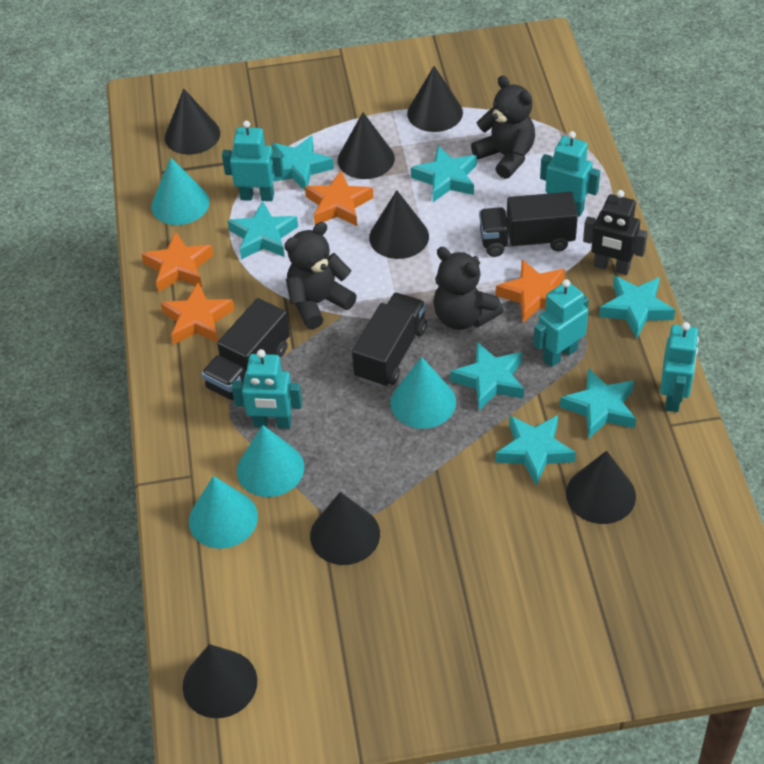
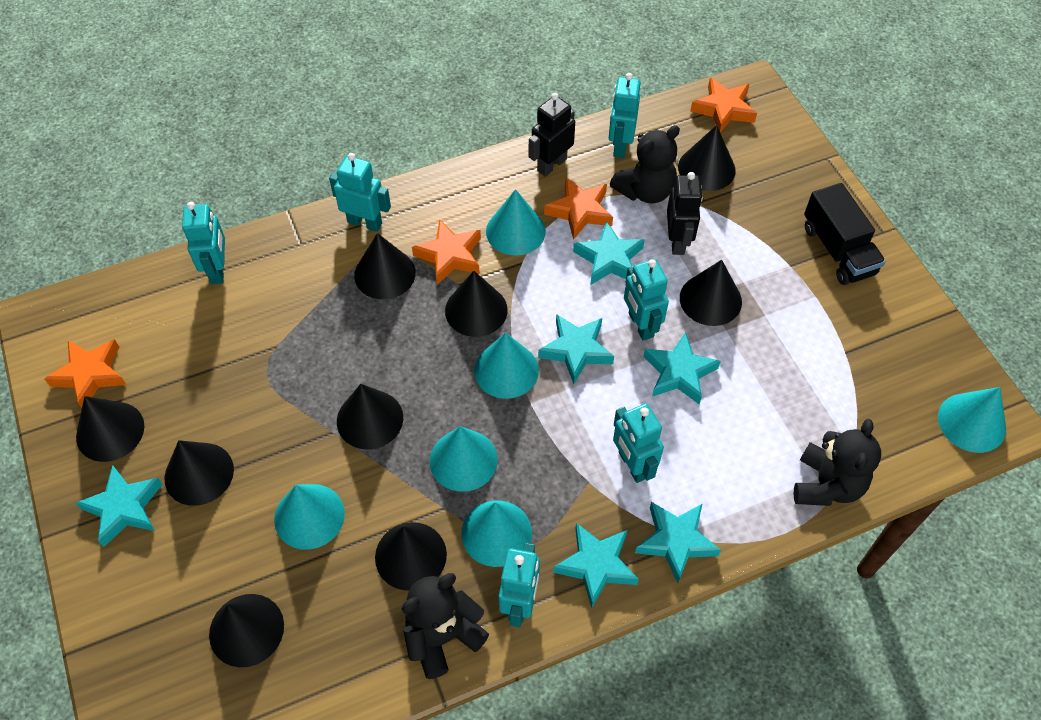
black cone: [165,88,220,155] [182,644,257,718] [310,492,380,565] [338,112,395,179] [369,190,429,259] [407,66,463,132] [566,451,636,524] = 7 -> [76,396,144,462] [165,440,234,506] [209,594,284,667] [337,384,403,450] [354,233,416,299] [375,522,447,591] [445,271,508,337] [678,125,736,191] [680,260,742,326] = 9
black robot: [583,190,648,275] = 1 -> [529,93,575,177] [667,172,703,255] = 2
black truck: [202,298,290,400] [352,293,427,388] [479,192,578,257] = 3 -> [804,183,886,285] = 1
turquoise cone: [151,158,210,225] [189,476,258,549] [237,425,304,497] [390,357,456,429] = 4 -> [274,484,345,550] [430,426,498,492] [461,500,532,567] [474,333,539,399] [486,189,546,256] [938,387,1006,453] = 6
turquoise robot: [222,121,284,201] [232,349,302,429] [533,279,589,367] [540,131,600,217] [660,322,699,412] = 5 -> [182,202,225,284] [329,153,391,232] [499,543,540,627] [609,73,641,158] [613,403,664,483] [624,259,669,341] = 6
turquoise star: [228,201,298,259] [272,136,334,190] [411,146,477,202] [450,342,524,410] [495,415,576,486] [560,368,636,438] [599,275,675,339] = 7 -> [76,465,163,547] [538,314,614,384] [553,523,639,608] [573,221,645,285] [635,502,721,583] [643,332,721,404] = 6

